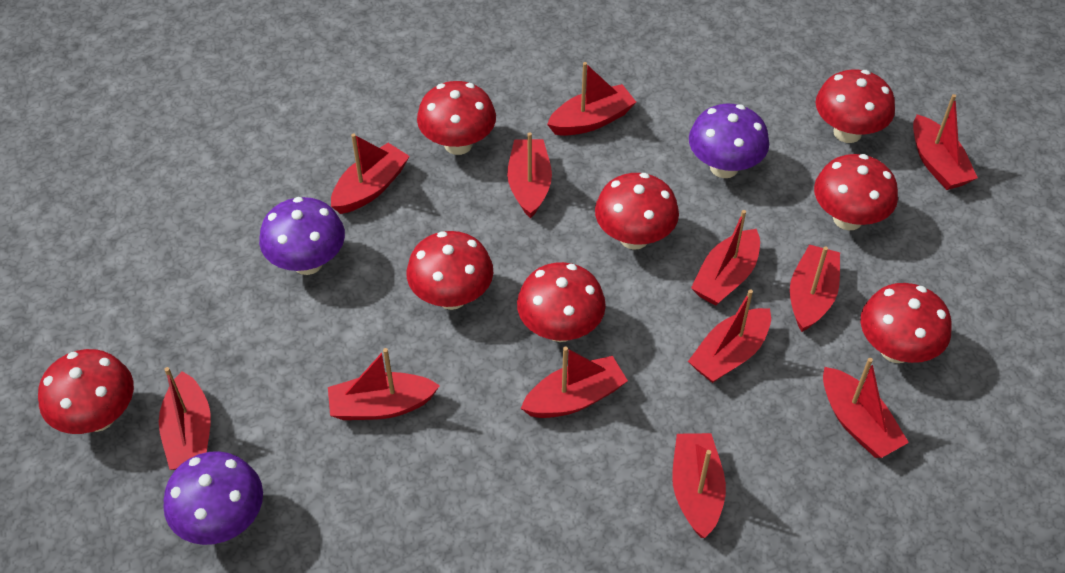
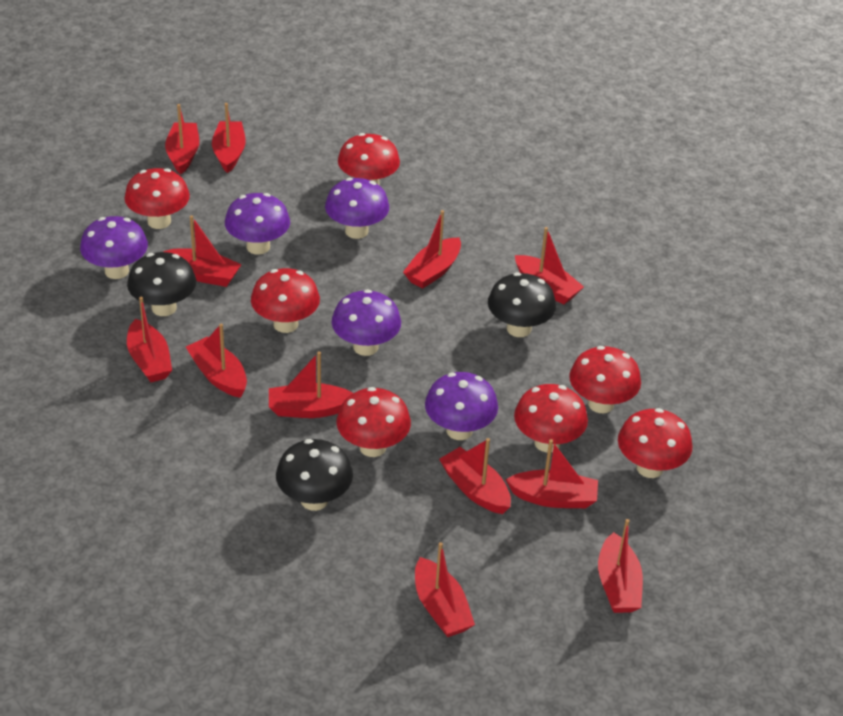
black mushroom: none = 0 -> [127,252,196,316] [276,439,353,511] [488,272,556,337] = 3
purple mushroom: [163,451,263,545] [259,197,345,275] [689,104,769,178] = 3 -> [80,216,148,279] [225,193,290,255] [325,178,389,239] [331,289,401,356] [425,372,498,440] = 5
red mushroom: [38,349,134,434] [407,231,493,310] [417,81,496,155] [517,262,606,342] [595,173,679,250] [814,154,898,230] [816,69,895,143] [861,283,952,363] = 8 -> [124,168,190,229] [251,268,320,333] [336,387,411,457] [338,133,400,186] [514,384,588,452] [569,346,641,413] [618,408,692,478] = 7

